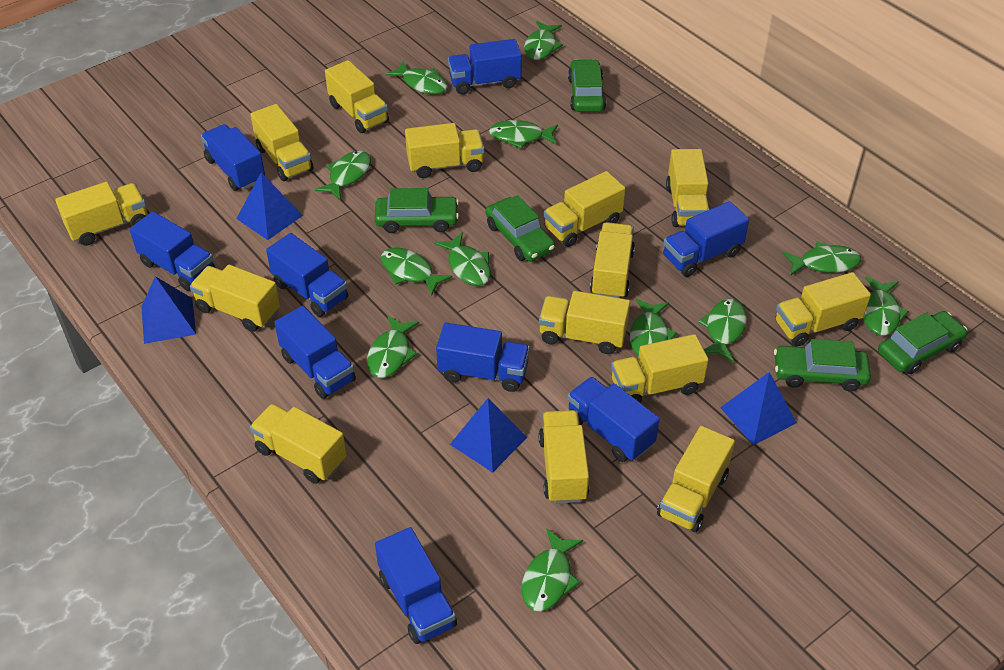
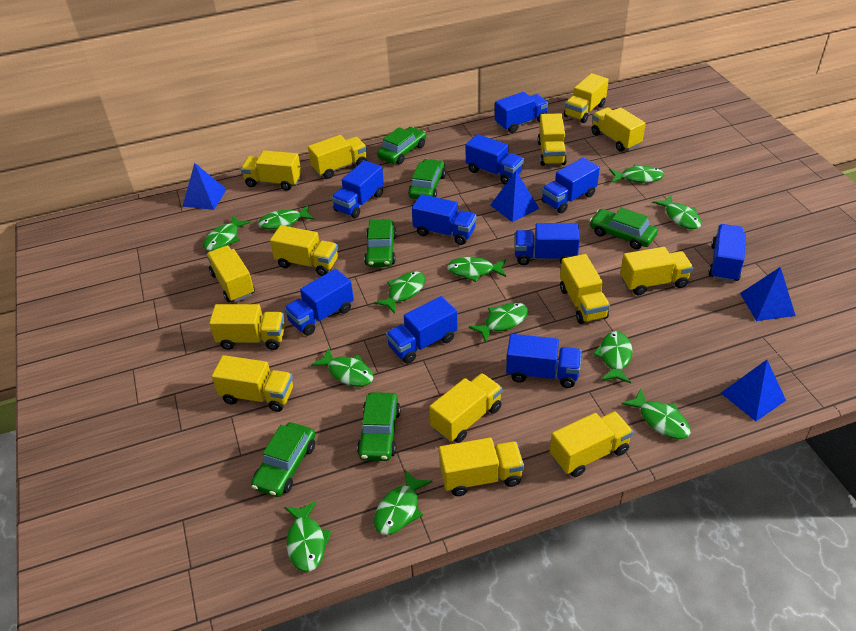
blue truck: [129,212,215,291] [201,124,265,191] [266,233,348,317] [274,306,356,399] [375,527,457,644] [436,323,530,392] [448,39,522,94] [567,377,660,462] [663,201,749,277] = 9 -> [284,269,354,336] [331,160,384,218] [386,296,457,364] [412,194,476,245] [466,134,524,185] [495,92,549,133] [506,334,581,388] [515,223,580,265] [542,158,600,213] [708,224,746,282] = 10
green car: [374,188,459,233] [485,195,555,261] [568,59,606,112] [774,339,871,392] [878,311,967,374] = 5 -> [251,422,315,497] [357,392,400,461] [364,219,397,267] [377,127,426,164] [408,159,446,199] [590,207,658,249] = 6

